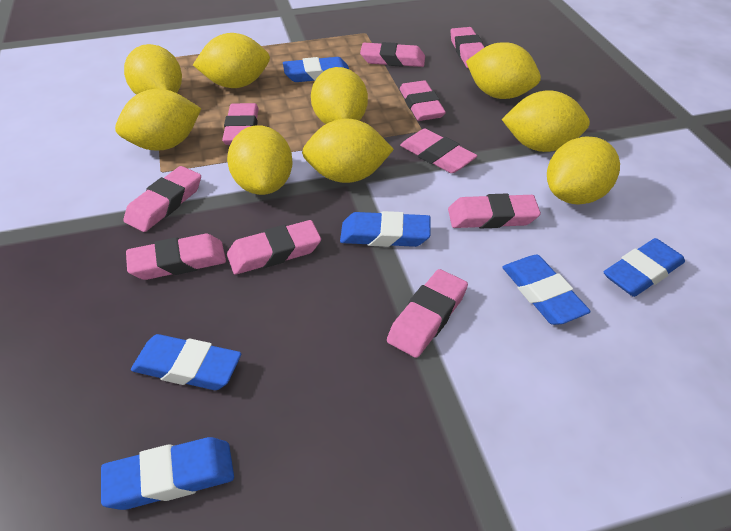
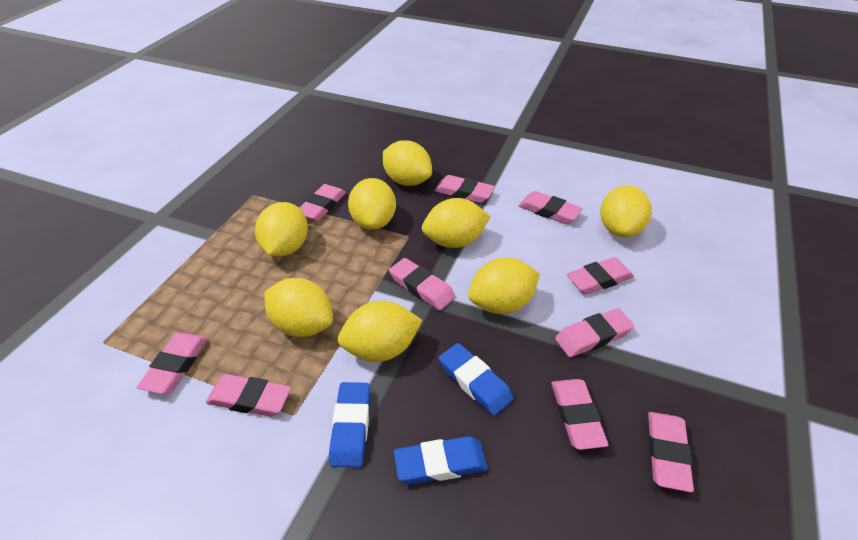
blue eraser: [101,437,234,510] [131,334,241,390] [283,57,349,82] [340,211,431,247] [502,255,591,325] [604,238,685,297] = 6 -> [329,382,370,467] [394,436,488,484] [439,343,514,416] = 3
yellow lemon: [115,89,202,151] [124,44,182,95] [193,33,270,88] [227,126,293,195] [302,118,394,183] [311,67,368,124] [466,42,541,99] [502,90,590,152] [547,137,620,205] = 9 -> [255,202,308,256] [264,278,333,337] [338,301,422,362] [348,178,396,230] [383,140,432,186] [422,198,490,248] [468,258,540,314] [600,185,652,238] = 8

